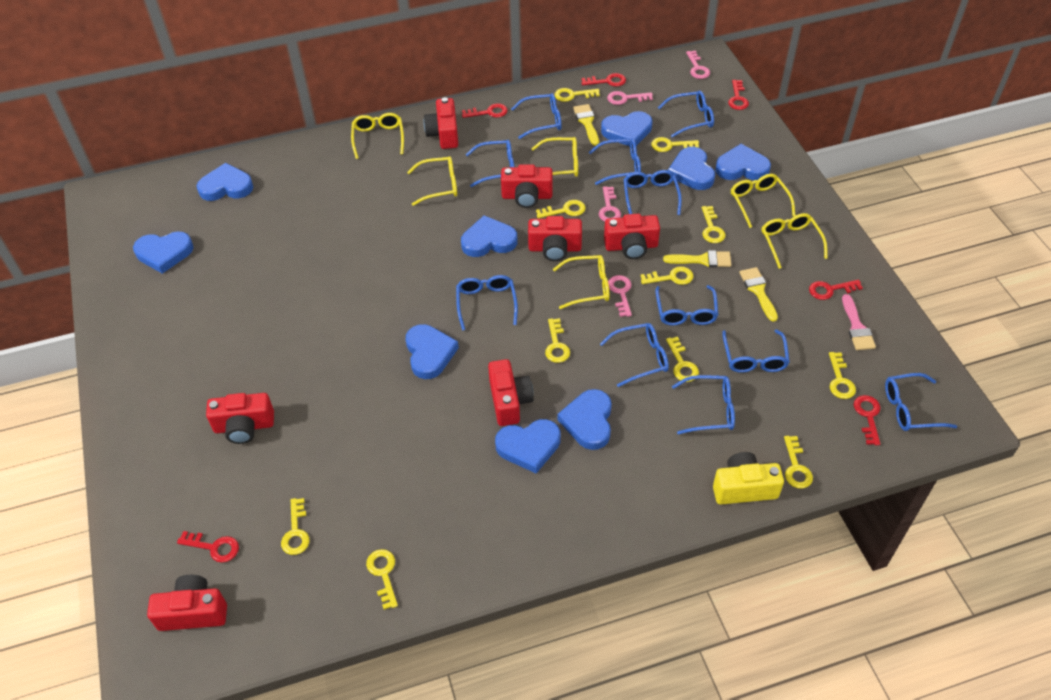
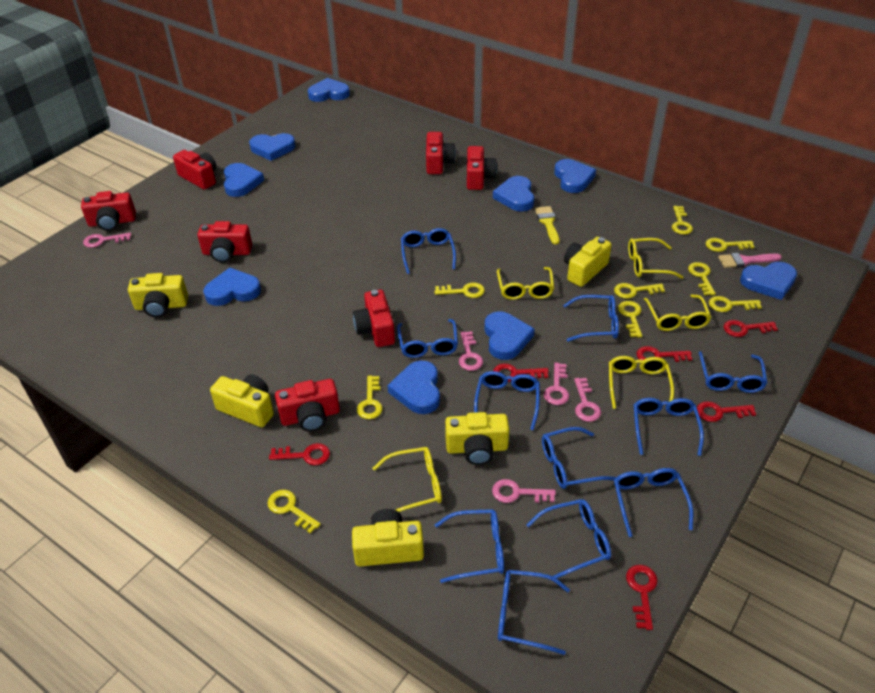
pink key: [599,186,621,222] [607,91,653,105] [608,275,632,317] [686,51,710,79] = 4 -> [83,233,131,248] [459,331,483,371] [492,479,556,503] [544,363,569,405] [574,378,601,422] = 5
yellow brush: [573,104,599,146] [663,250,731,267] [739,267,778,322] = 3 -> [535,206,559,245] = 1
yellow camera: [713,452,784,505] = 1 -> [128,273,188,318] [210,374,274,427] [352,509,424,567] [445,412,509,465] [564,237,612,287] = 5
yellow glasses: [351,113,404,159] [407,156,457,206] [531,137,578,177] [553,255,610,309] [731,174,795,228] [762,213,828,269] = 6 -> [372,447,442,512] [497,267,554,300] [609,356,674,409] [628,238,683,279] [644,294,712,331] = 5
yellow key: [281,498,310,555] [366,549,398,610] [536,200,586,218] [545,318,570,363] [555,88,600,102] [640,266,694,285] [651,137,699,152] [666,337,699,382] [702,206,726,243] [784,436,813,489] [829,352,856,399] = 11 -> [267,490,321,534] [357,376,382,419] [434,282,485,298] [614,283,665,299] [618,301,642,338] [672,206,693,235] [688,262,716,295] [706,238,754,252] [709,296,762,312] = 9

